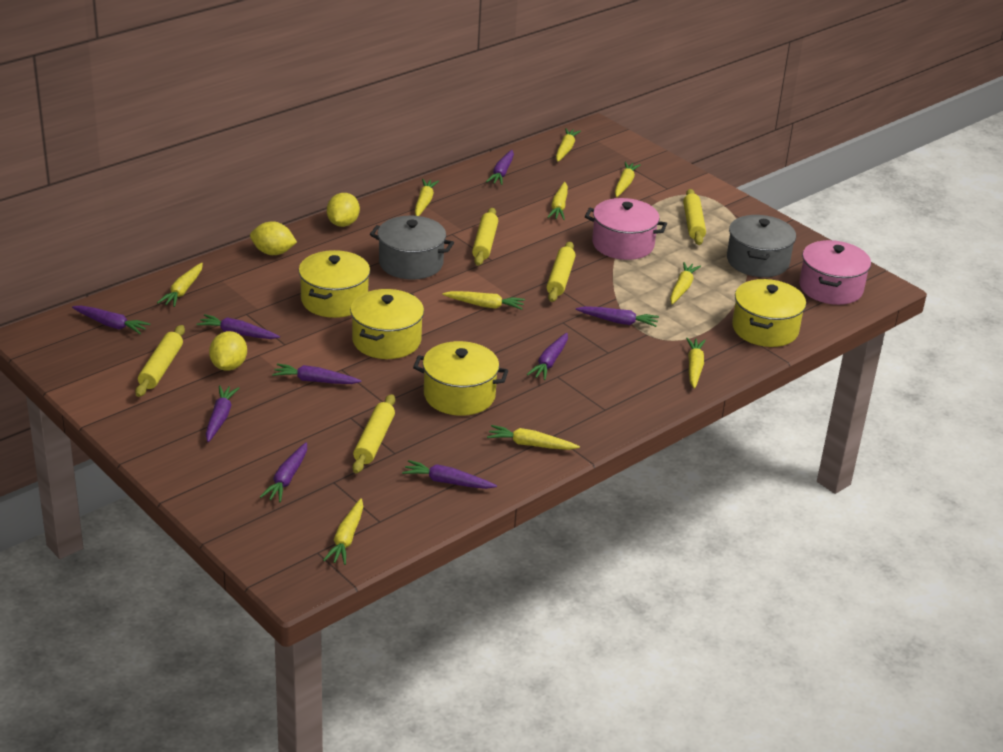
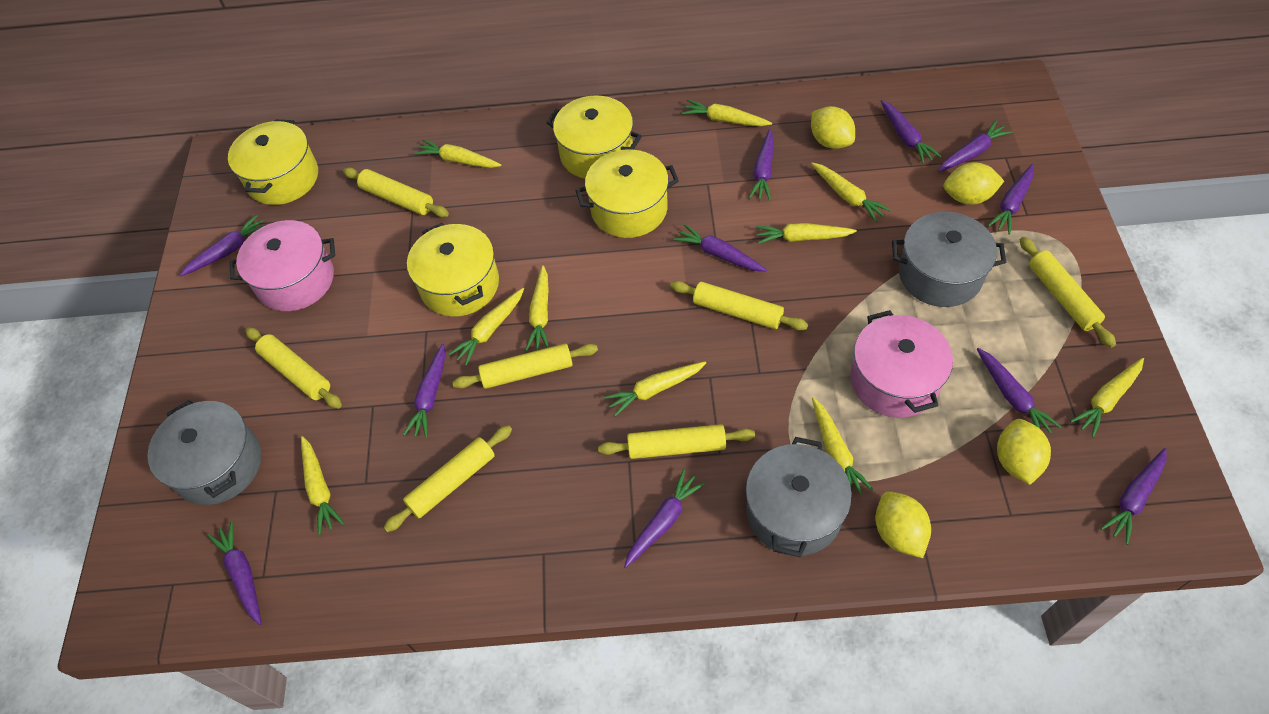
grey pot: [370,215,454,280] [727,215,796,277] = 2 -> [148,400,261,505] [746,437,852,557] [892,212,1006,307] = 3
purple carrot: [72,306,151,334] [196,314,280,339] [206,385,239,442] [260,442,307,502] [272,363,362,384] [402,460,497,489] [486,150,514,185] [527,333,568,380] [576,306,659,327] = 9 -> [180,215,264,276] [207,521,262,625] [403,344,446,438] [624,469,705,568] [674,224,767,271] [749,129,774,201] [881,100,941,164] [938,120,1013,172] [977,348,1061,433] [988,164,1034,235] [1101,448,1167,545] = 11
yellow lemon: [209,331,247,371] [250,221,297,255] [327,193,360,227] = 3 -> [811,106,855,149] [875,491,931,558] [943,162,1004,205] [997,419,1051,485] = 4
yellow rolling pin: [135,325,185,397] [352,394,395,473] [472,208,498,266] [547,241,576,302] [683,189,706,245] = 5 -> [245,327,342,409] [343,168,449,217] [384,425,512,532] [452,344,598,389] [598,424,755,459] [670,281,808,331] [1020,237,1116,348] = 7

